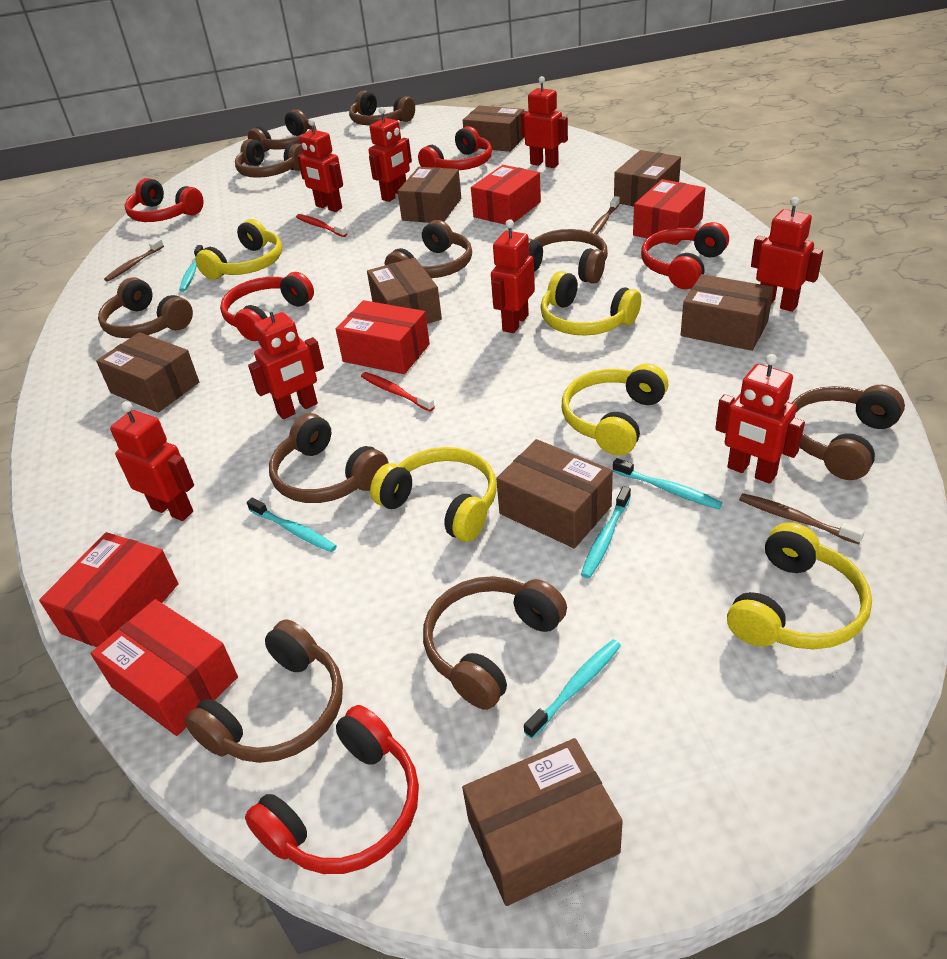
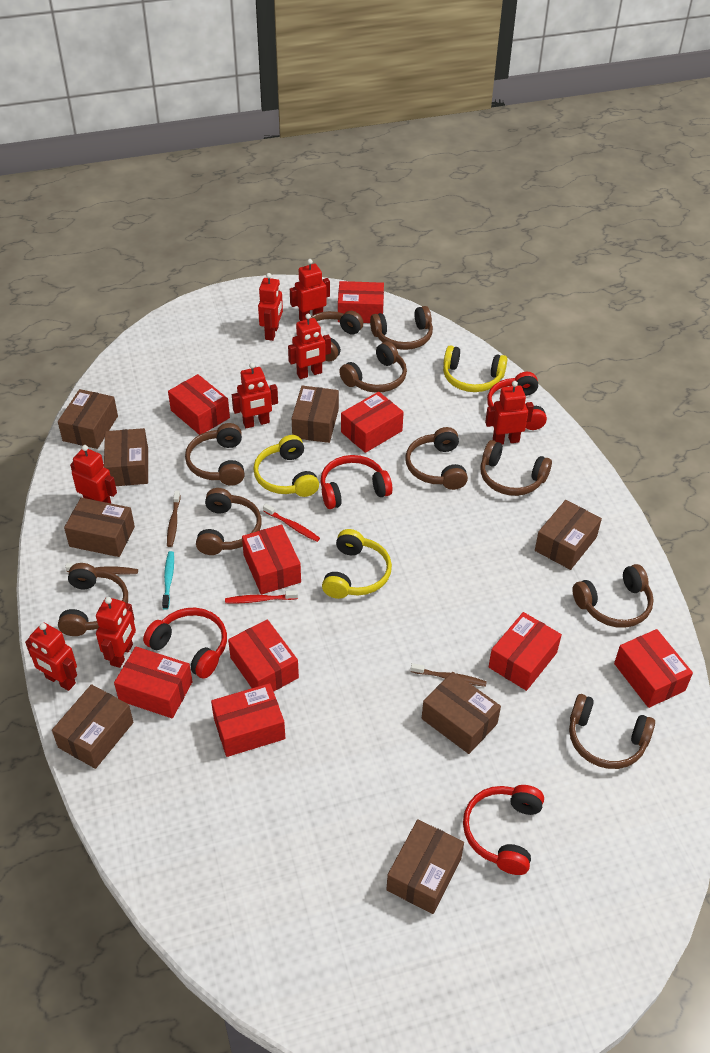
red box: [39,532,178,647] [91,599,238,736] [336,300,430,374] [471,165,541,225] [633,179,705,245] = 5 -> [114,647,193,718] [168,374,230,435] [211,683,285,757] [228,619,299,692] [242,524,301,595] [338,281,384,323] [341,392,404,453] [489,612,562,691] [614,629,693,708] = 9
red headphones: [125,178,204,222] [220,272,314,341] [245,705,419,874] [418,126,492,170] [641,222,729,289] = 5 -> [143,608,227,679] [320,455,392,509] [463,785,544,875] [487,372,547,430] = 4
turquoise toothbrush: [179,245,204,292] [247,498,337,552] [524,639,621,739] [581,486,631,578] [613,458,723,509] = 5 -> [162,551,174,610] = 1
yellow headphones: [196,219,282,280] [370,447,497,542] [540,271,641,336] [562,363,669,455] [727,522,872,649] = 5 -> [253,435,319,497] [322,529,392,599] [443,345,507,392] = 3

